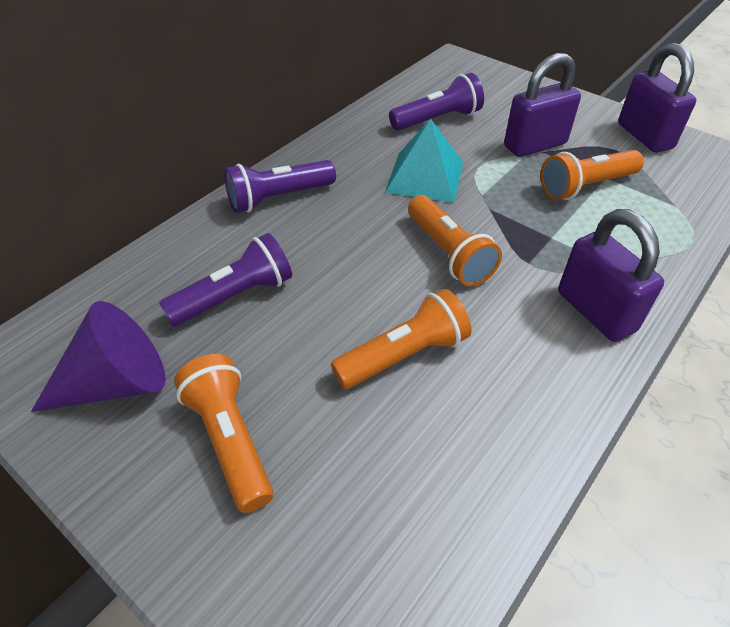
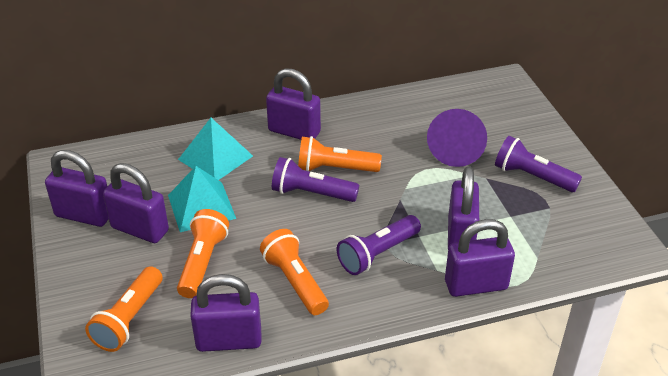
purple padlock: [504,53,581,157] [558,209,664,342] [618,43,696,153] = 3 -> [45,150,109,227] [103,163,169,243] [190,274,262,352] [266,68,321,140] [445,219,515,297] [448,166,479,248] = 6
turquoise pyramid: [385,118,463,203] = 1 -> [168,166,236,232] [178,118,253,180] = 2

